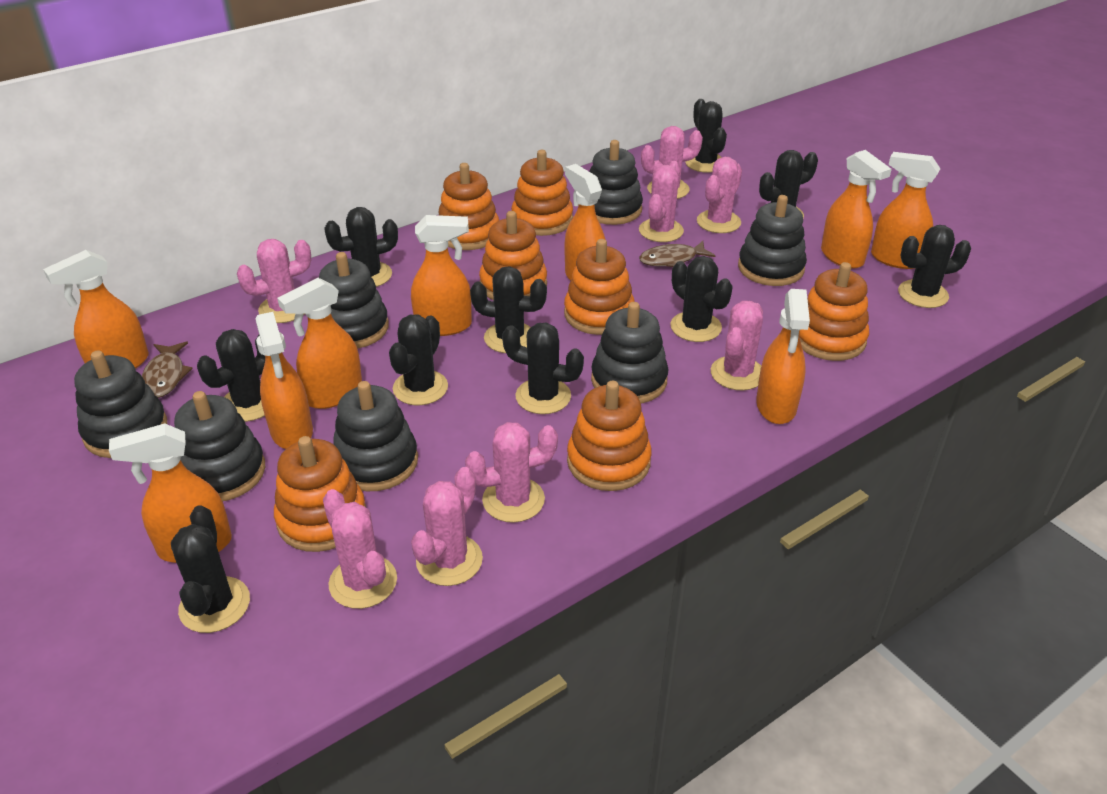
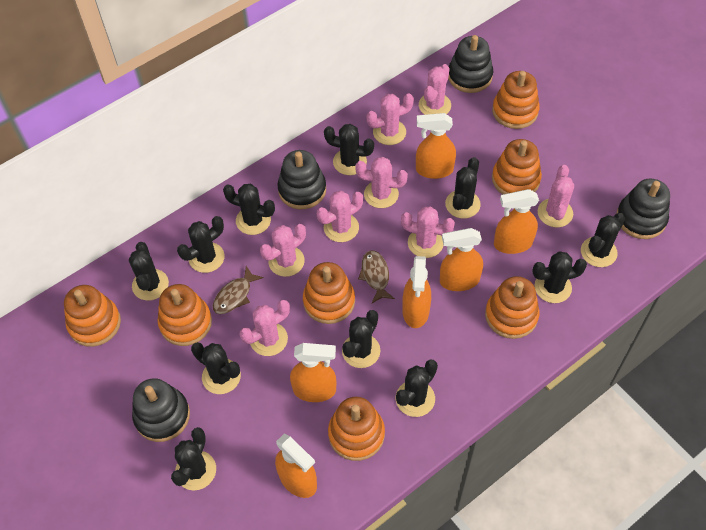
black cactus: [171,505,250,633] [197,329,265,422] [324,207,398,287] [389,315,448,405] [470,267,547,353] [502,323,584,414] [670,256,733,342] [685,99,727,173] [759,150,818,218] [898,225,971,308] = 10 -> [129,242,169,301] [171,427,216,491] [177,216,225,273] [191,342,241,394] [223,184,275,235] [324,124,374,175] [342,310,381,368] [396,360,438,417] [445,157,481,219] [532,251,587,303] [581,213,625,267] = 11
black stacking toy: [74,350,167,458] [174,391,265,501] [319,252,389,349] [333,381,418,491] [589,140,643,225] [591,302,668,403] [738,195,807,286] = 7 -> [132,378,190,442] [277,150,326,209] [448,35,493,93] [616,178,670,239] = 4
orange spray bottle: [43,250,149,369] [109,424,232,563] [255,312,313,449] [277,278,362,409] [411,215,472,336] [565,164,606,281] [756,289,810,424] [821,150,892,269] [871,152,941,269] = 9 -> [275,434,317,498] [290,343,336,402] [403,256,431,328] [416,113,456,179] [440,228,483,291] [494,189,539,254] = 6

